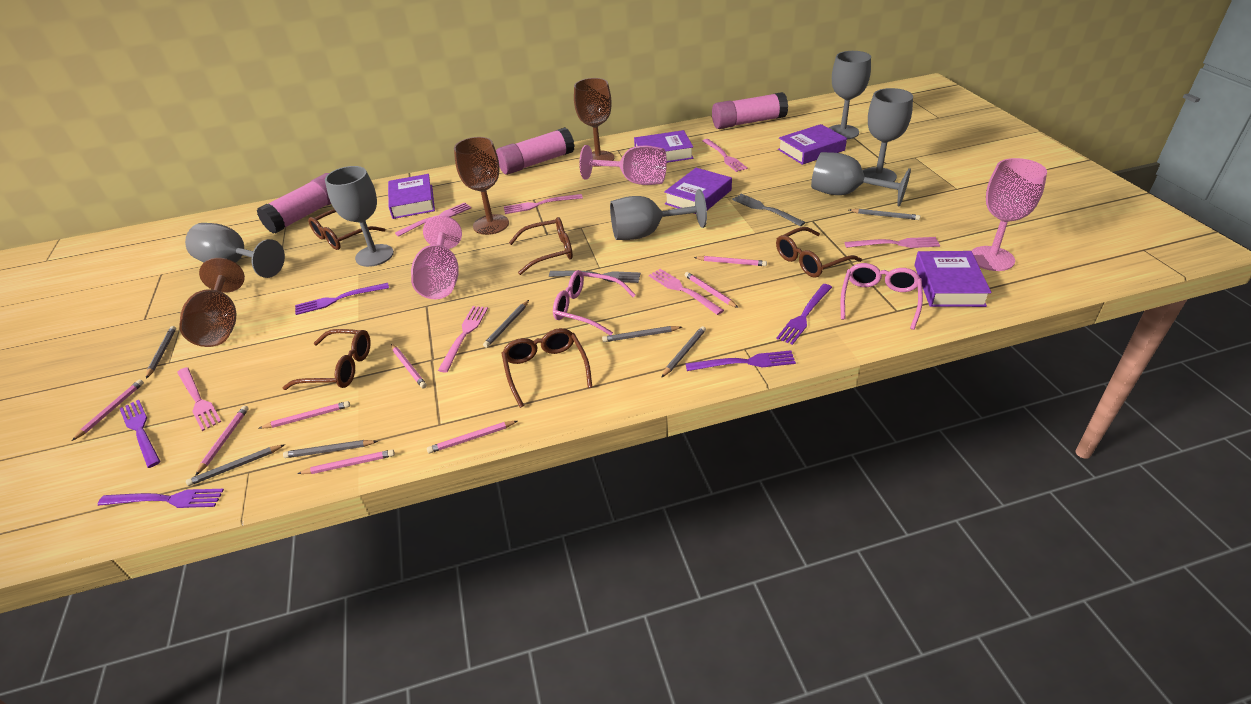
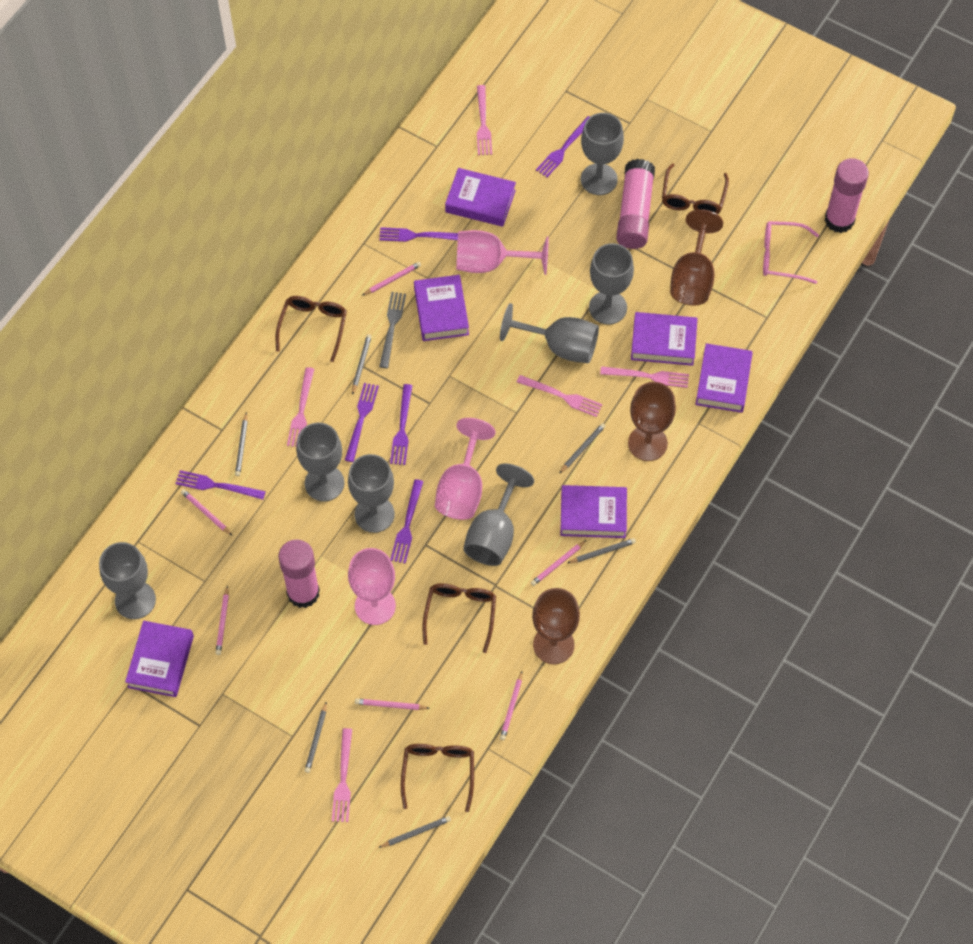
brown glasses: [283,329,371,390] [308,209,385,250] [501,328,592,408] [509,217,573,275] [776,227,862,278] = 5 -> [276,296,347,362] [401,744,474,812] [422,583,496,653] [662,163,729,214] = 4
grey fork: [549,271,641,283] [732,194,806,226] = 2 -> [379,292,406,368] = 1
grey goblet: [185,223,285,278] [325,166,394,267] [610,189,707,240] [811,152,911,206] [829,51,871,139] [863,88,913,182] = 6 -> [99,542,156,619] [296,423,344,501] [348,454,395,533] [463,463,534,566] [500,303,599,363] [581,113,624,195] [589,243,634,325] = 7
grey pencil: [146,326,176,379] [186,444,285,486] [283,440,378,458] [483,300,529,348] [602,326,682,342] [661,326,706,378] [849,209,920,220] = 7 -> [235,412,248,476] [304,701,327,773] [352,334,372,395] [378,816,451,848] [559,423,606,473] [567,538,636,563] = 6
pink fork: [177,367,221,431] [395,202,471,237] [438,306,488,372] [504,194,583,214] [649,269,724,315] [703,139,748,172] [845,237,940,248] = 7 -> [287,367,314,447] [332,728,352,822] [477,85,492,155] [517,375,602,417] [600,366,689,388] = 5
pink glasses: [553,270,636,335] [841,263,923,330] = 2 -> [763,221,819,284] = 1
pink pencil: [72,379,144,441] [195,406,249,476] [259,401,350,429] [297,449,395,474] [391,344,427,389] [427,421,517,453] [685,272,738,308] [694,256,767,266] = 8 -> [181,489,232,535] [216,586,229,655] [355,699,430,710] [363,262,421,295] [500,671,523,740] [531,540,586,586] = 6
purple book: [388,174,435,219] [634,130,693,163] [664,168,732,214] [778,124,847,165] [914,251,991,307] = 5 -> [125,621,194,697] [414,275,469,341] [445,168,516,227] [560,485,627,538] [631,312,698,366] [695,343,753,413] = 6
purple fork: [98,489,224,508] [119,400,160,468] [295,283,389,315] [685,350,796,371] [776,284,832,345] = 5 -> [175,470,266,500] [345,383,379,462] [379,227,458,242] [390,384,413,465] [390,479,424,564] [536,116,590,177] = 6

